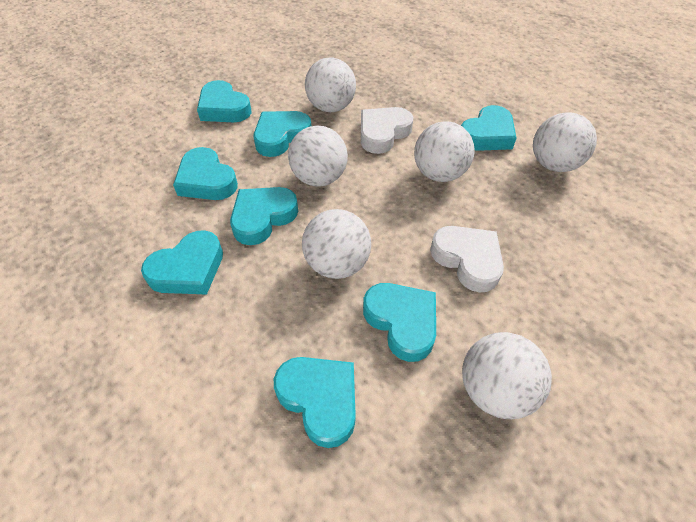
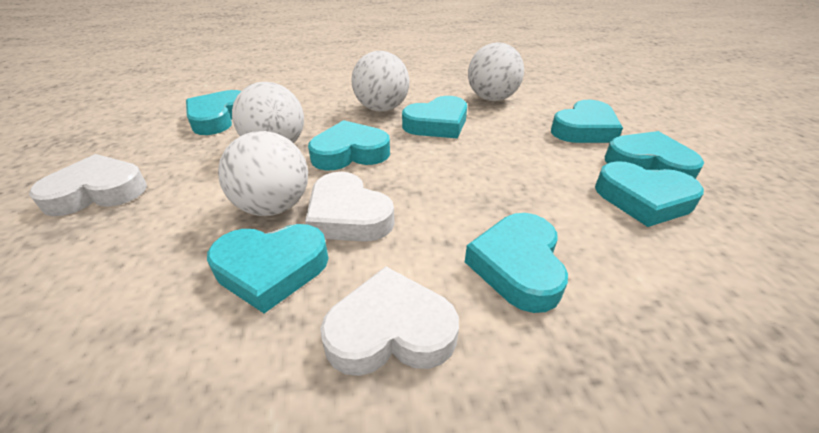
white ball: [288,126,348,187] [302,209,371,279] [305,58,356,112] [414,121,475,182] [462,332,552,419] [533,112,597,172] = 6 -> [218,131,308,216] [232,82,304,143] [351,51,409,112] [468,43,524,101] = 4
white heart: [361,107,413,154] [430,226,504,293] = 2 -> [29,154,147,216] [305,172,394,242] [320,267,459,376] = 3

